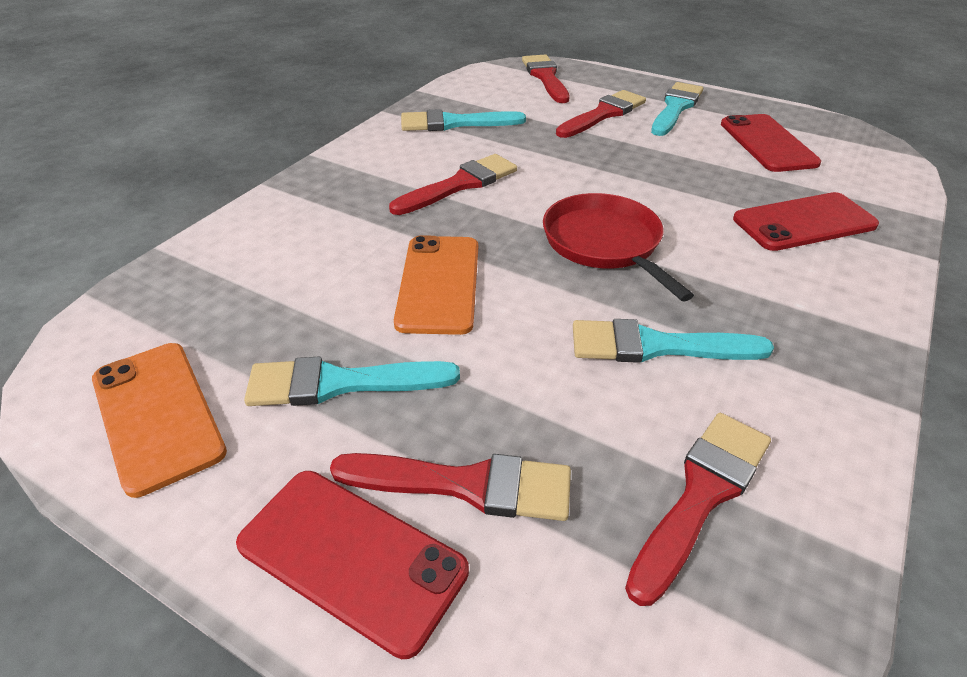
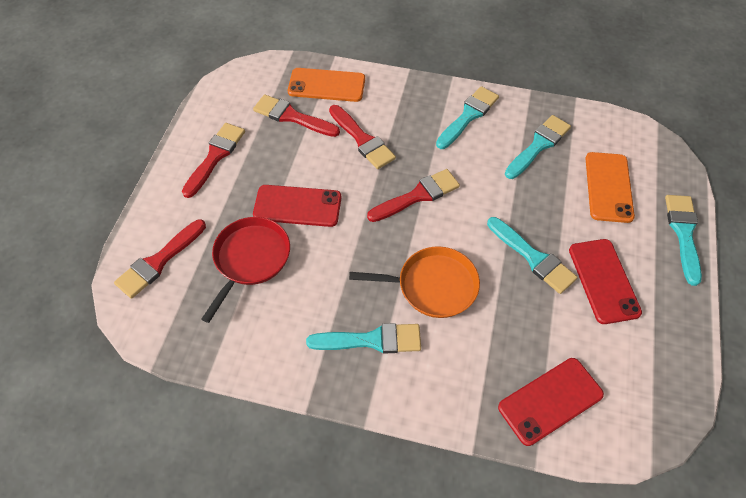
orange pan: none = 0 -> [349,246,480,318] = 1
turquoise brush: [244,357,460,406] [401,109,526,131] [573,319,774,363] [651,82,703,136] = 4 -> [306,323,421,354] [436,86,499,149] [487,217,578,294] [505,115,571,179] [665,195,702,286] = 5

